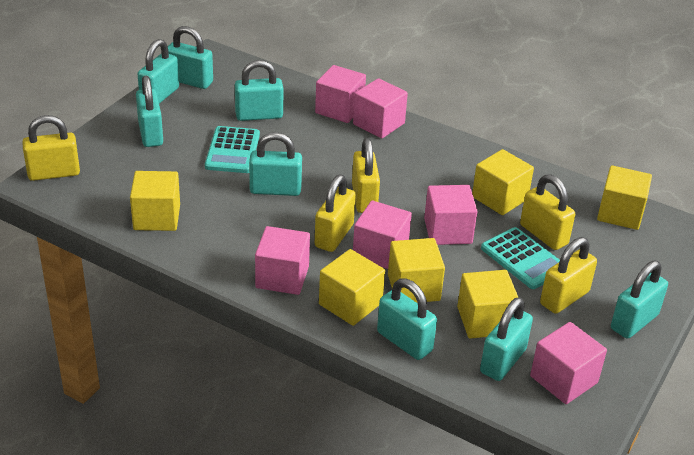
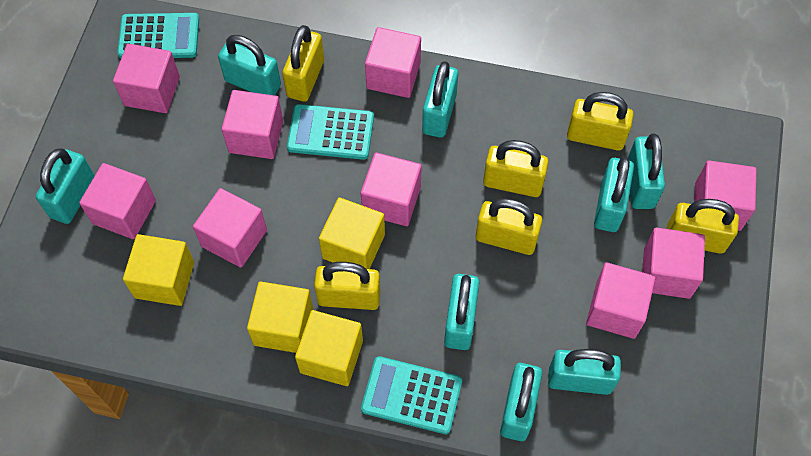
pink cube: [255,226,310,295] [315,65,366,123] [353,78,408,138] [353,200,412,269] [424,185,478,245] [530,322,607,404] = 6 -> [79,163,156,239] [113,44,180,113] [193,188,267,268] [222,90,283,159] [361,153,422,226] [365,27,421,98] [586,262,655,339] [642,227,705,299] [694,160,756,231] = 9
turquoise calculator: [205,126,260,173] [481,227,560,289] = 2 -> [117,13,199,58] [287,104,374,160] [361,356,462,434] = 3
yellow cube: [130,171,180,231] [319,249,385,326] [388,238,445,303] [457,270,518,339] [472,149,534,215] [597,165,652,230] = 6 -> [123,234,194,306] [247,282,313,353] [295,310,363,386] [319,197,385,269] = 4
yellow padlock: [22,115,80,181] [315,175,356,252] [352,138,380,213] [520,175,575,250] [540,237,597,314] = 5 -> [282,25,324,102] [314,262,380,310] [476,198,543,255] [483,140,549,197] [567,92,634,151] [667,199,739,254] = 6

